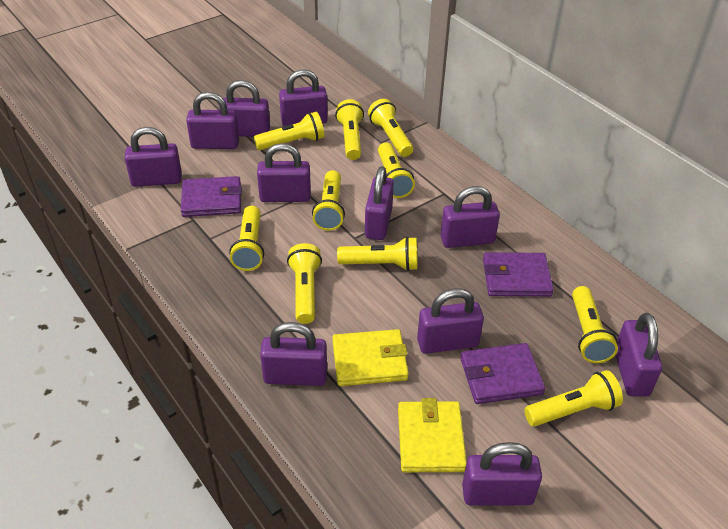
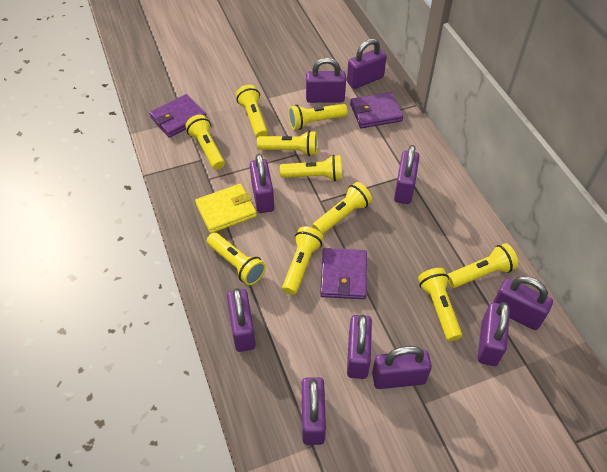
purple padlock: [125,127,182,187] [186,92,239,149] [219,80,270,137] [257,143,311,202] [260,322,327,386] [279,69,328,126] [365,166,394,240] [417,288,484,354] [440,186,500,248] [462,442,542,505] [616,313,662,397] = 11 -> [227,288,256,352] [250,154,274,213] [302,377,326,445] [306,58,346,103] [347,39,387,89] [347,314,372,379] [372,346,432,389] [394,145,419,204] [478,302,510,366] [494,276,553,330] = 10
yellow wallet: [332,329,409,386] [398,398,467,472] = 2 -> [195,184,257,233] = 1

